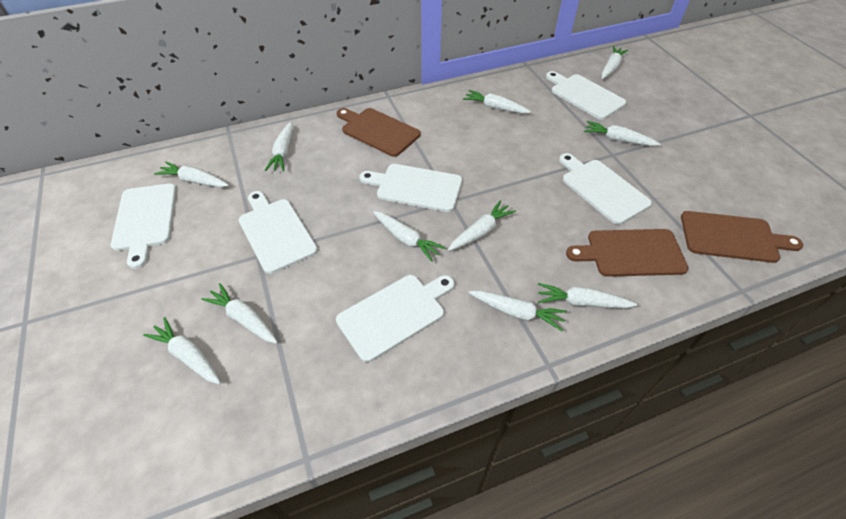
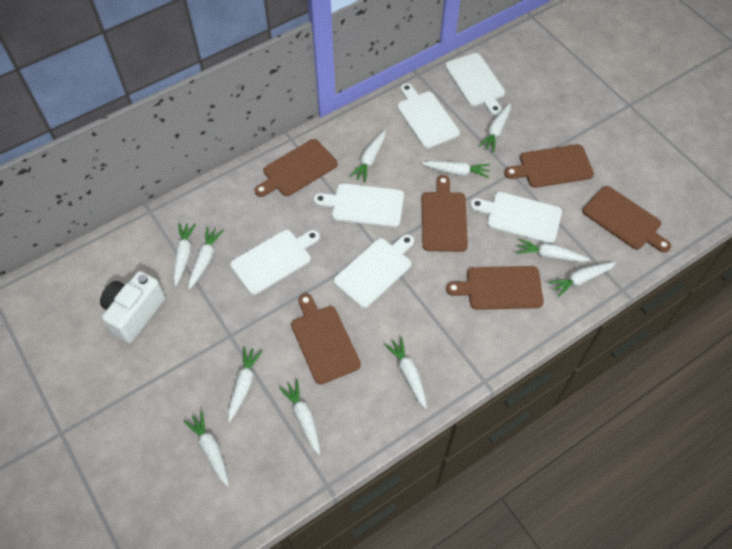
brown cutting board: [337,108,421,157] [566,229,689,277] [681,211,803,263] = 3 -> [254,139,338,197] [291,294,361,385] [422,175,468,252] [446,266,544,310] [504,144,594,188] [582,186,671,253] = 6
white camera: none = 0 -> [100,271,165,343] = 1

